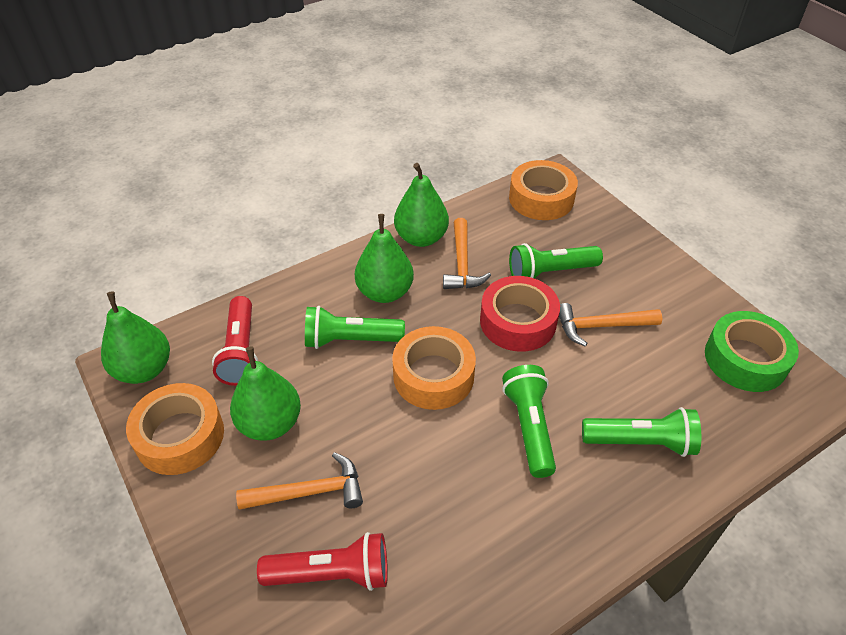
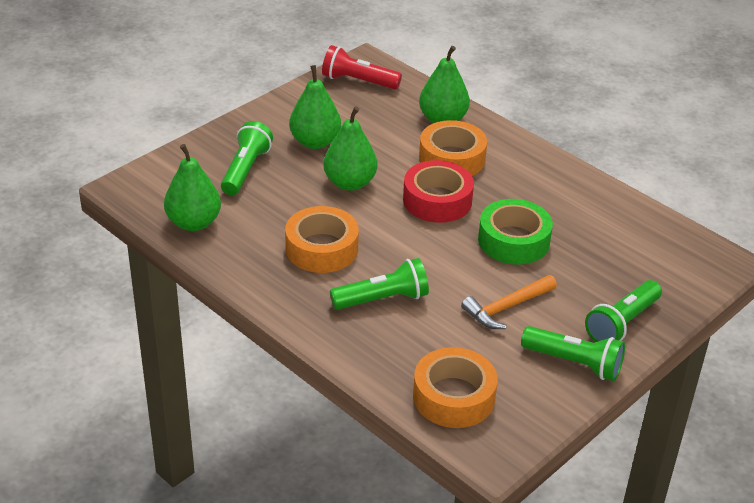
orange hammer: [236,452,363,510] [443,218,491,289] [559,303,662,347] = 3 -> [461,275,557,329] = 1
red flashlight: [212,296,258,386] [257,532,388,591] = 2 -> [322,45,402,89] = 1

